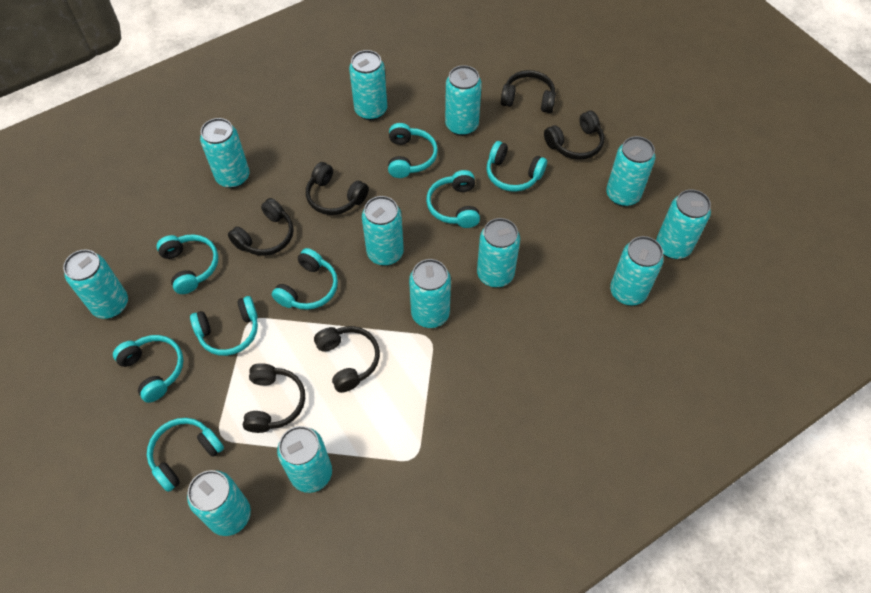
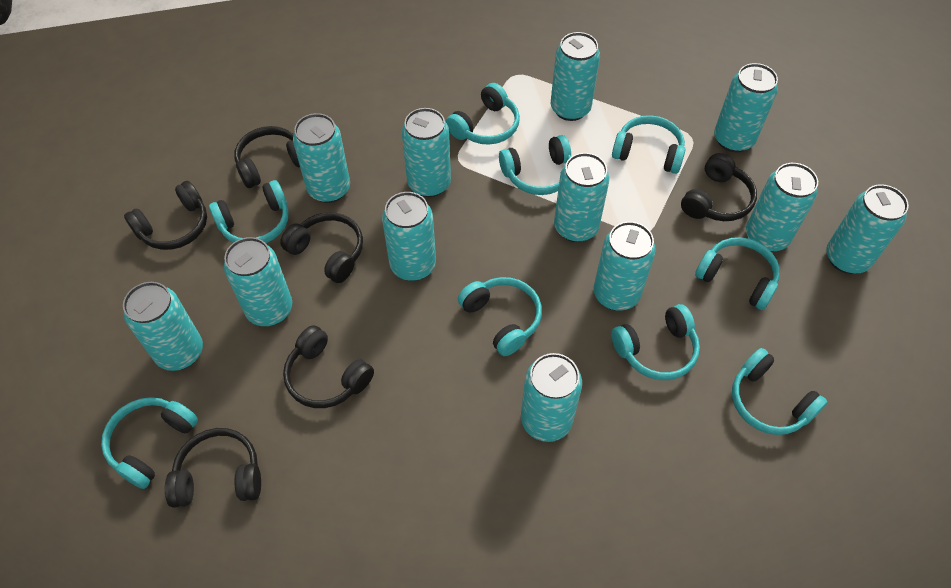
turquoise headphones: [113,335,183,403] [147,418,224,492] [156,234,218,294] [190,296,258,356] [272,248,338,310] [388,123,438,178] [426,170,480,228] [487,141,547,192] = 8 -> [101,397,198,489] [209,180,288,243] [446,83,520,145] [458,277,542,356] [499,135,571,195] [611,304,700,380] [612,115,686,174] [695,237,780,310] [732,348,827,435] = 9

